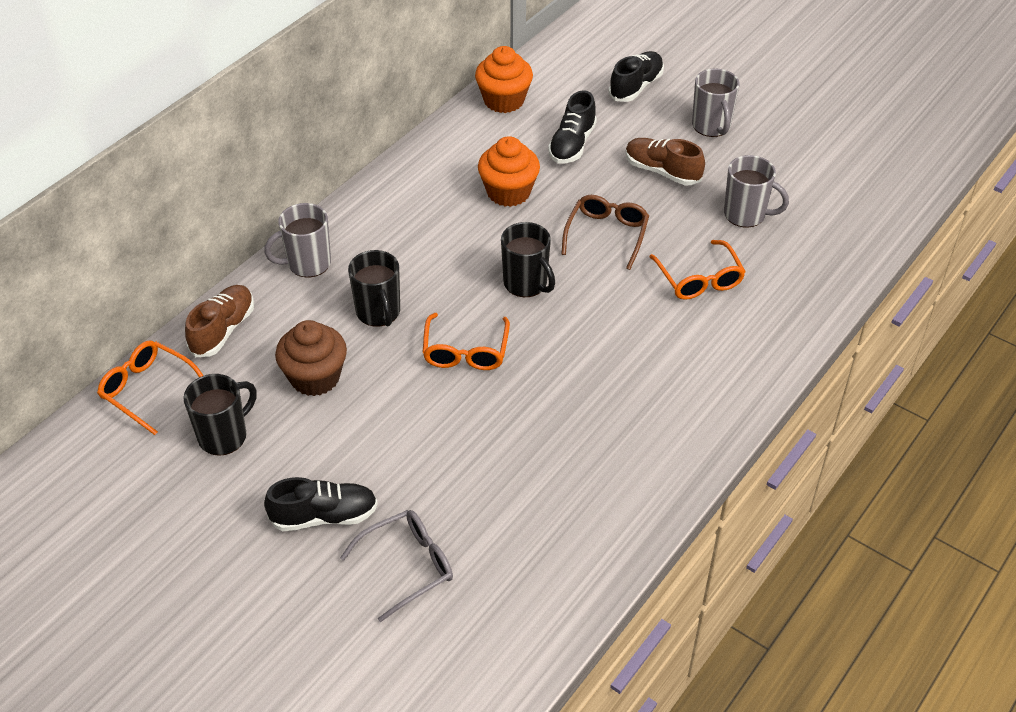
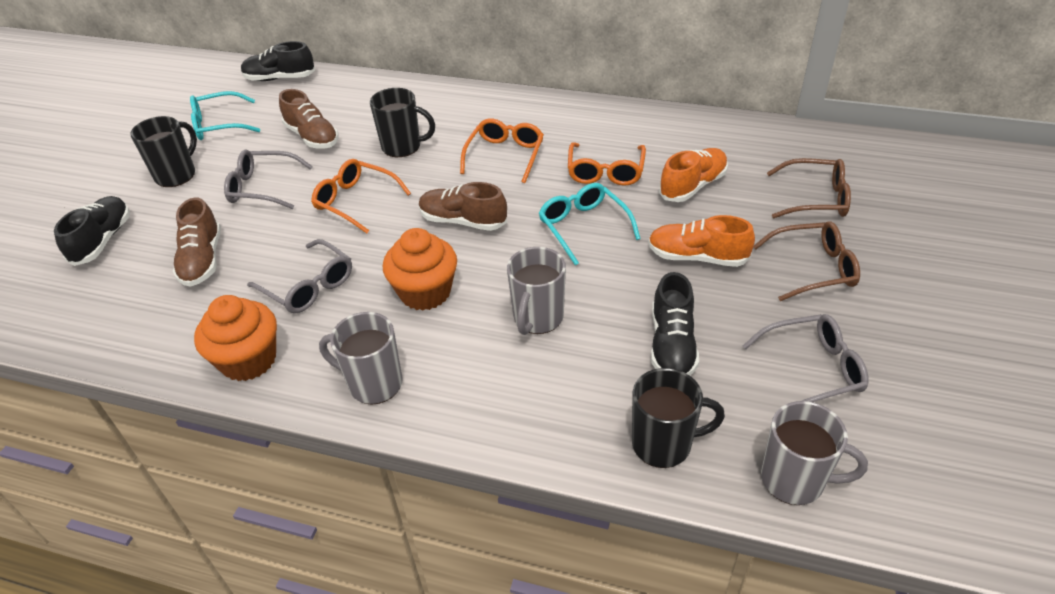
brown cupcake: [275,320,347,396] = 1 -> none = 0
brown glasses: [561,195,649,270] = 1 -> [754,221,860,301] [767,158,851,218] = 2
brown shoe: [185,285,254,357] [625,138,705,185] = 2 -> [173,198,221,287] [279,89,339,149] [419,182,507,231] = 3
grey glasses: [340,510,453,622] = 1 -> [224,149,313,209] [247,239,352,313] [743,314,869,402] = 3
orange shoe: none = 0 -> [648,215,755,267] [659,148,728,202] = 2
turquoise glasses: none = 0 -> [190,91,260,140] [538,183,641,266] = 2

